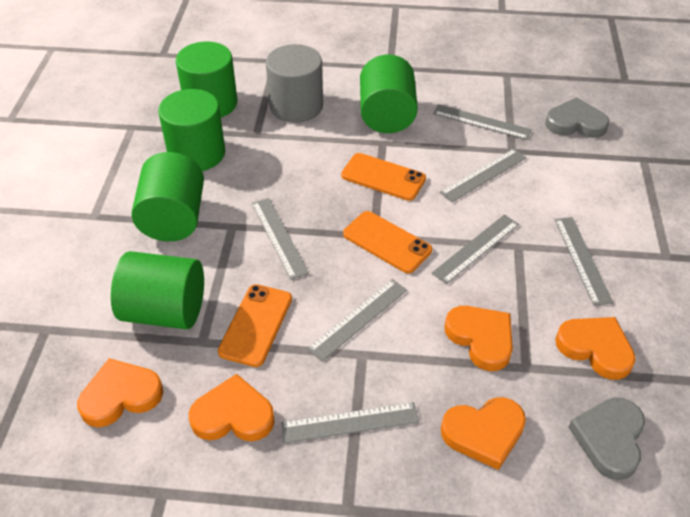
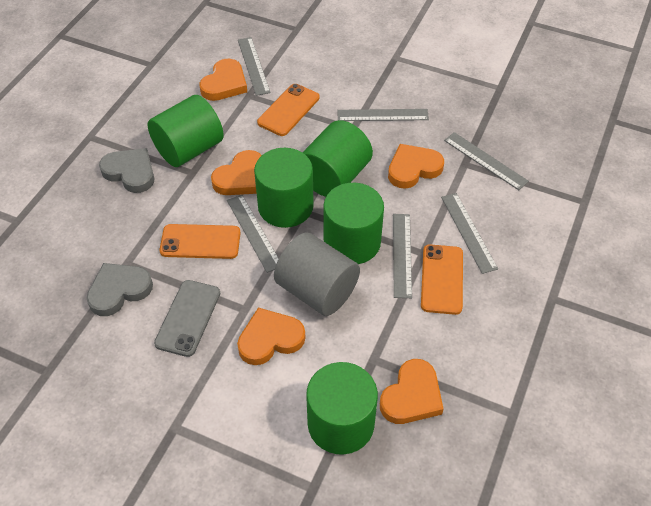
grey phone: none = 0 -> [154,280,220,357] = 1
grey ruler: [252,198,309,280] [281,402,419,443] [307,279,407,361] [432,215,519,284] [433,104,532,140] [440,149,526,202] [555,217,613,306] = 7 -> [227,195,279,273] [238,37,271,96] [337,109,429,121] [393,214,412,298] [441,193,498,274] [444,132,529,190] = 6

